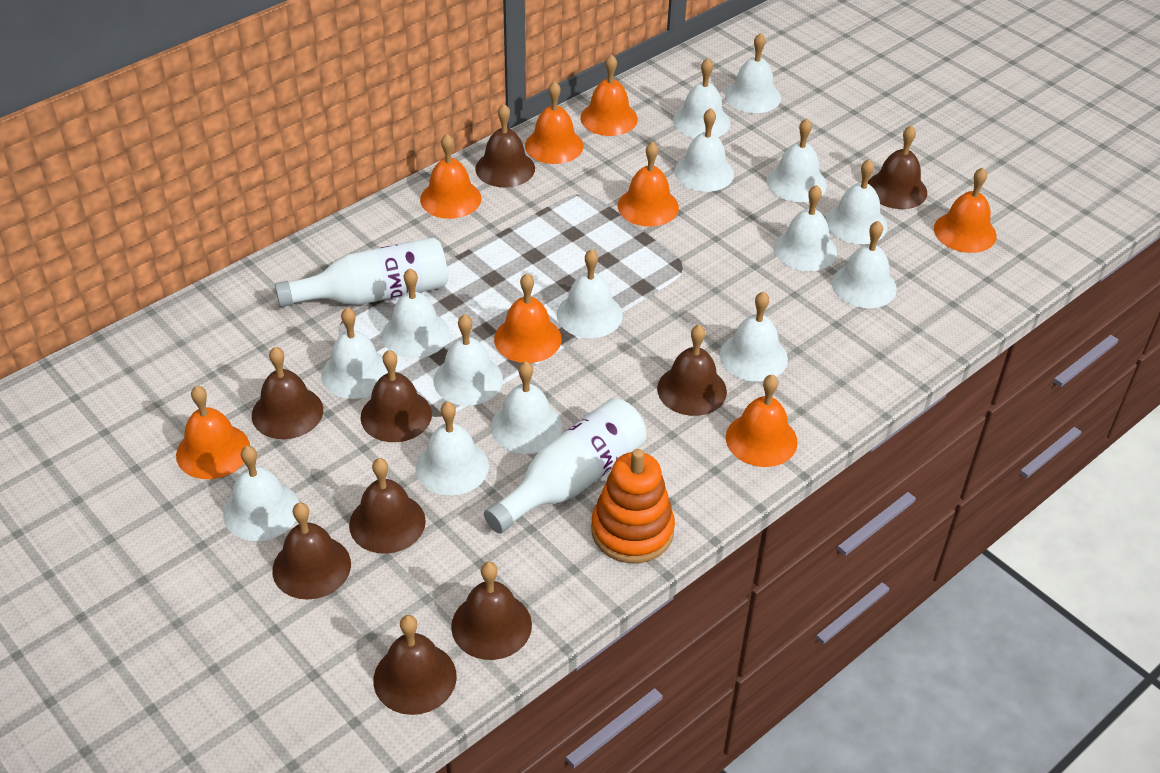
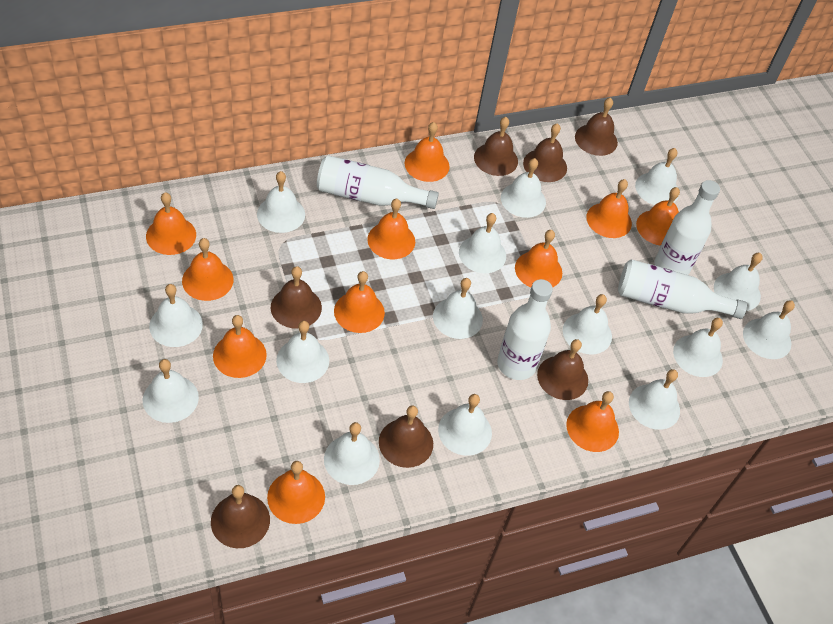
brown bell: [252,347,323,439] [272,502,351,600] [349,458,426,554] [361,350,432,442] [373,615,457,715] [451,562,532,660] [475,104,535,188] [657,325,727,416] [868,125,927,209] = 9 -> [211,485,270,548] [270,266,322,329] [379,405,433,468] [474,117,518,176] [523,123,567,182] [537,339,588,400] [575,98,618,156] = 7
orange bell: [176,386,250,479] [420,134,482,219] [494,273,562,363] [525,81,583,164] [581,54,638,136] [618,142,679,227] [726,375,798,467] [934,168,997,253] = 8 -> [146,192,196,255] [182,238,233,301] [213,315,267,378] [267,461,325,524] [334,271,385,333] [367,199,415,259] [405,122,450,182] [515,230,562,287] [566,391,619,452] [586,179,632,238] [636,187,680,246] = 11
orange stacking toy: [591,449,675,563] = 1 -> none = 0
white bottle: [275,237,448,307] [484,398,646,533] = 2 -> [317,155,439,209] [497,279,553,380] [618,259,747,319] [655,180,720,275] = 4

